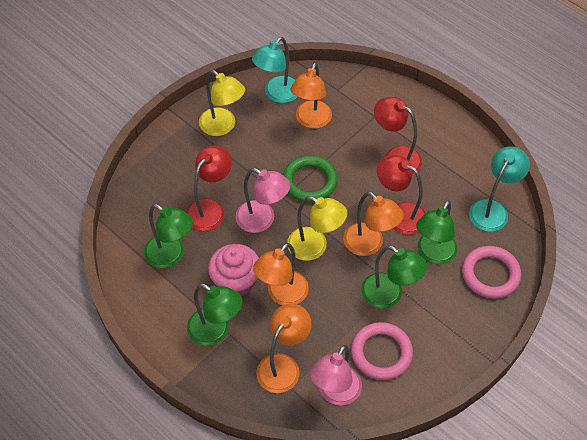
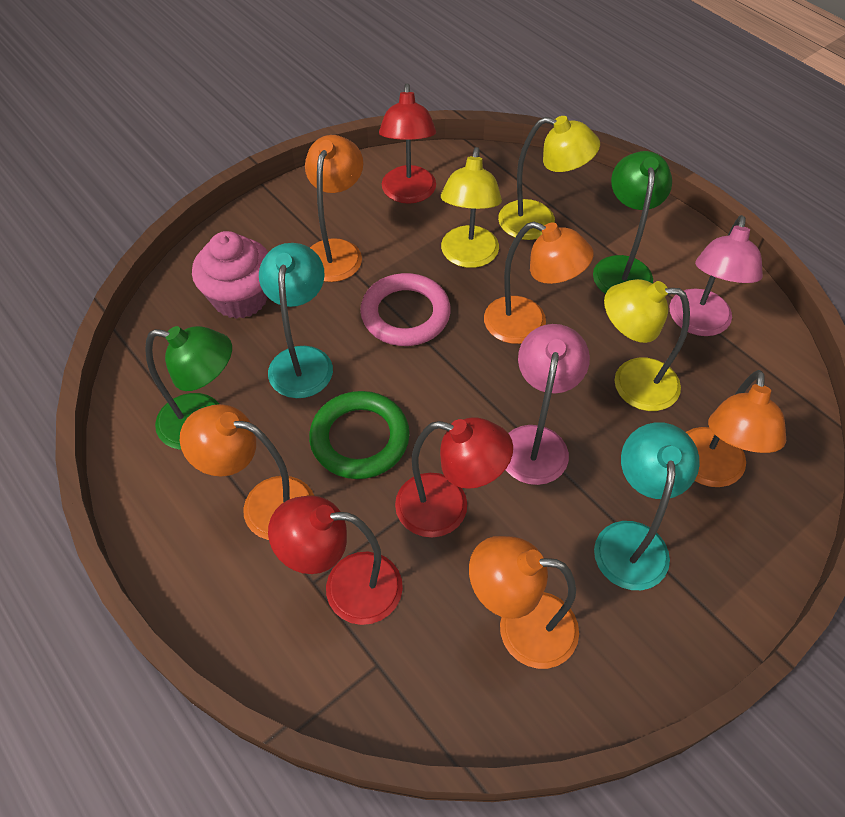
green lamp: [144,204,193,268] [187,283,242,346] [361,245,427,309] [416,200,457,264] = 4 -> [145,326,232,450] [593,151,672,294] = 2
orange lamp: [253,243,309,305] [256,303,311,393] [291,63,332,129] [343,192,404,256] = 4 -> [180,404,314,540] [305,135,363,282] [469,536,579,669] [484,222,594,344] [686,370,786,487] = 5
pink ring: [351,322,413,380] [462,246,521,298] = 2 -> [360,273,451,346] = 1
yellow lamp: [199,70,245,136] [287,196,347,261] = 2 -> [441,147,502,268] [498,116,600,240] [604,279,690,411] = 3

